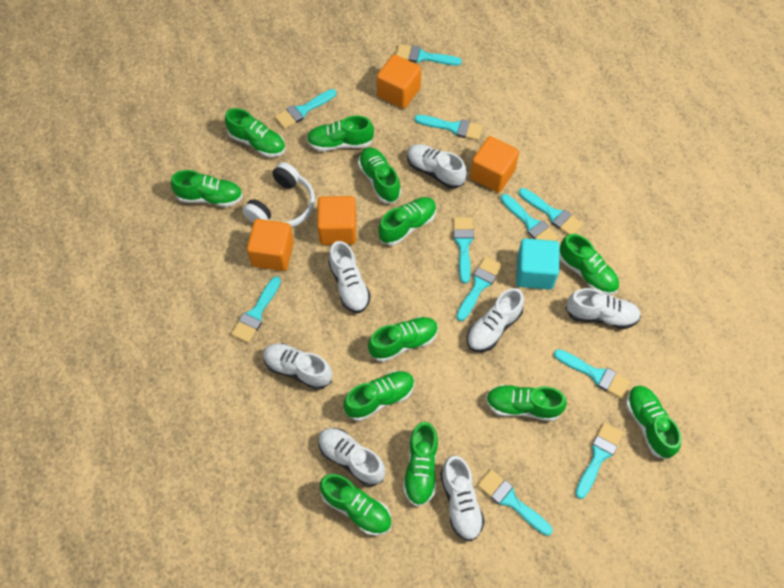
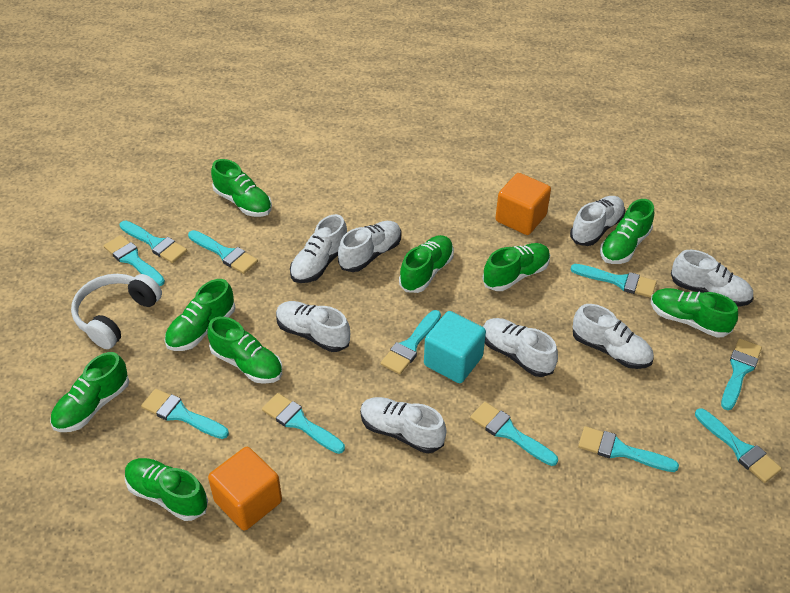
green shoe: [171,170,243,207] [225,108,286,157] [307,115,374,151] [320,474,392,536] [343,371,415,421] [358,147,401,203] [368,317,438,362] [378,197,437,246] [403,422,438,507] [486,385,567,421] [559,234,619,295] [626,386,681,459] = 12 -> [50,352,129,432] [125,458,208,521] [165,279,235,351] [207,317,282,384] [211,159,272,217] [399,235,454,293] [482,243,550,291] [600,199,654,264] [651,288,738,338] = 9
orange cube: [247,219,294,271] [317,196,356,245] [377,54,421,109] [470,136,519,193] = 4 -> [208,447,282,531] [495,173,551,235] = 2
white shoe: [263,343,332,390] [319,428,385,487] [328,241,371,313] [407,144,467,189] [440,456,485,541] [467,288,524,352] [565,288,641,329] = 7 -> [276,301,350,352] [290,214,347,283] [338,221,401,272] [360,397,447,453] [483,318,558,377] [570,196,625,246] [573,304,654,369] [671,250,754,307] = 8

